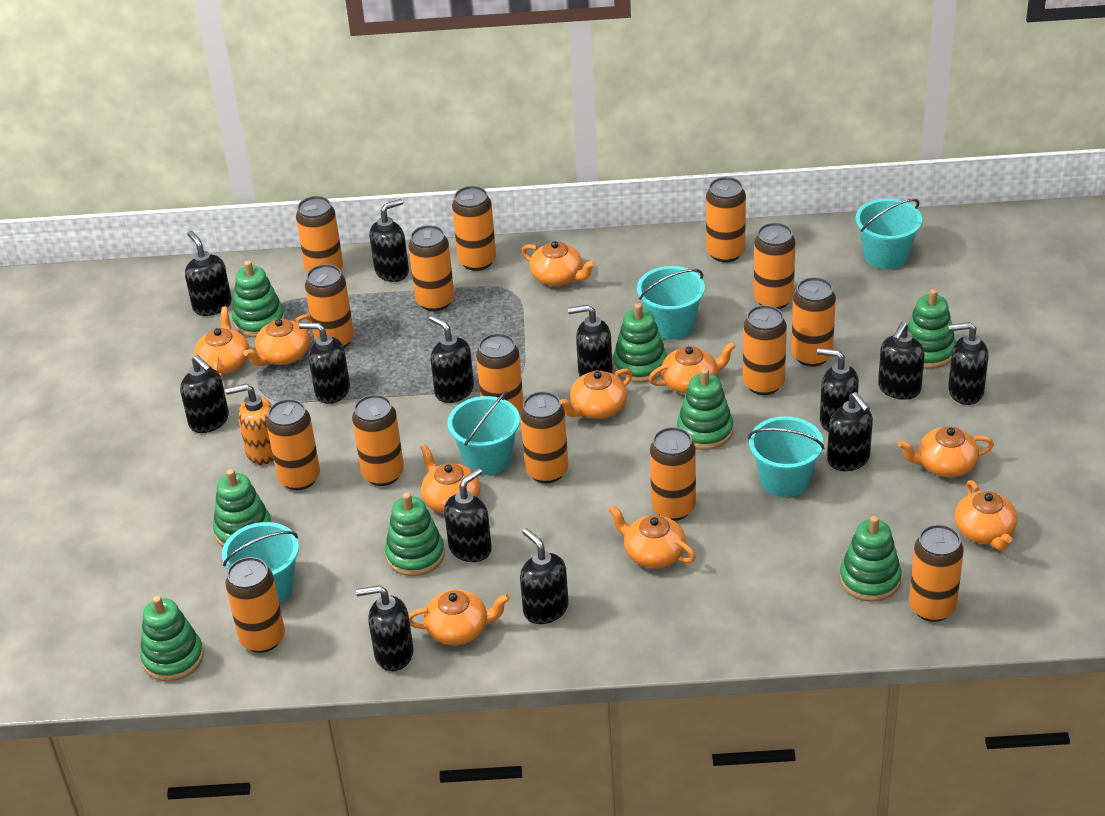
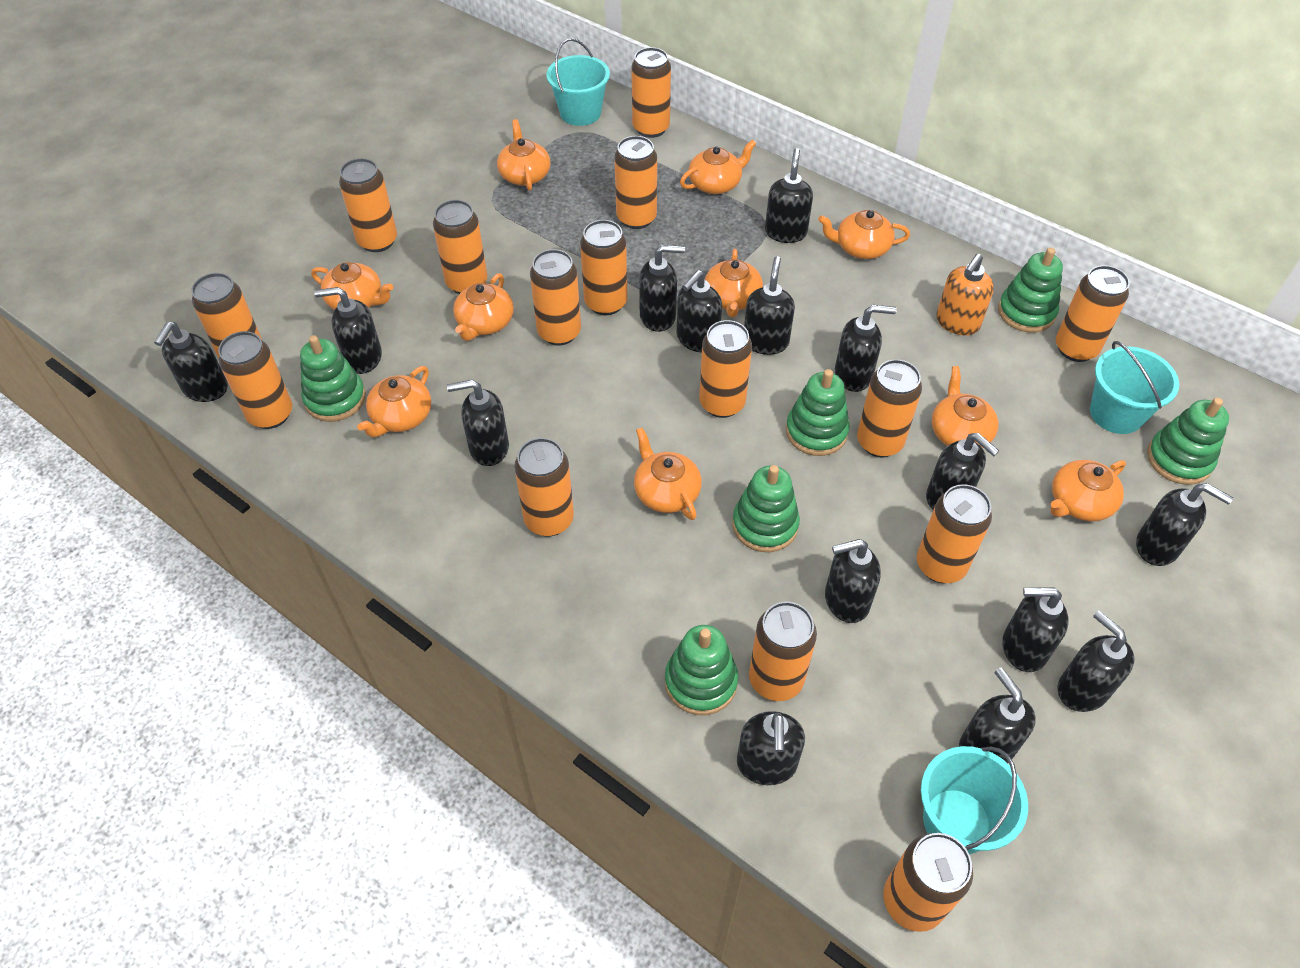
black soap dispenser: [180,355,229,433] [185,231,232,316] [299,323,350,404] [356,585,414,671] [369,199,409,282] [429,315,474,403] [444,468,492,562] [520,528,569,624] [568,305,613,377] [817,348,859,432] [827,392,873,471] [878,322,925,400] [948,322,988,405] = 13 -> [154,322,228,402] [314,287,382,374] [447,380,509,466] [639,245,685,332] [677,270,722,352] [737,711,805,785] [744,256,795,355] [765,148,813,243] [825,539,881,623] [835,305,897,392] [926,433,999,510] [959,667,1036,763] [1002,588,1069,672] [1057,611,1135,712] [1136,483,1233,566] = 15
green stacking toy: [140,596,204,681] [213,469,271,547] [232,260,285,337] [385,492,445,576] [613,303,667,383] [677,368,733,450] [840,516,902,602] [908,289,956,369] = 8 -> [300,335,366,422] [665,625,738,715] [732,465,800,552] [786,369,850,456] [998,247,1063,333] [1147,398,1229,485] = 6
turquoise bucket: [222,522,299,603] [448,391,520,475] [637,266,705,339] [748,416,825,497] [856,198,922,270] = 5 -> [547,38,610,126] [921,746,1028,854] [1090,341,1179,434] = 3

